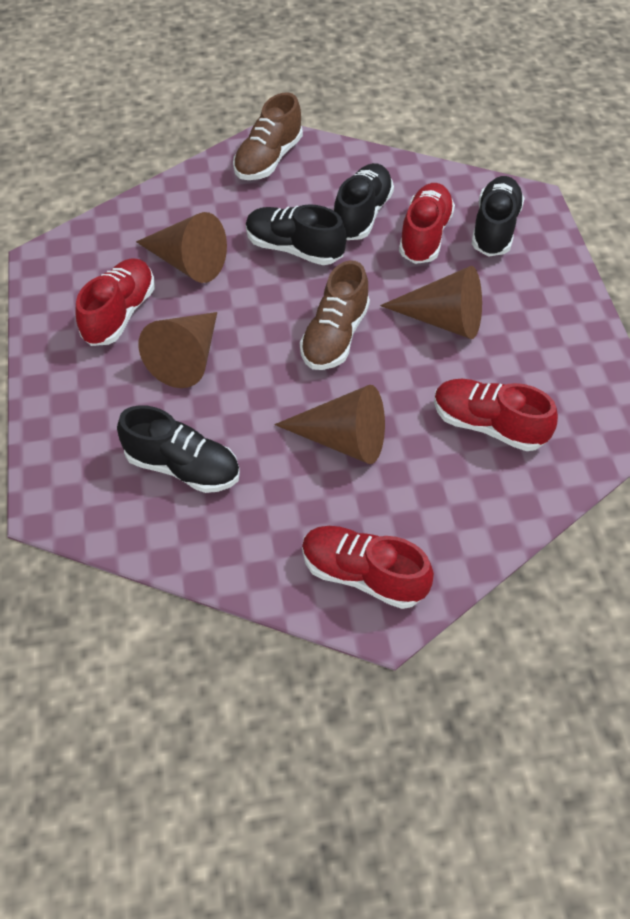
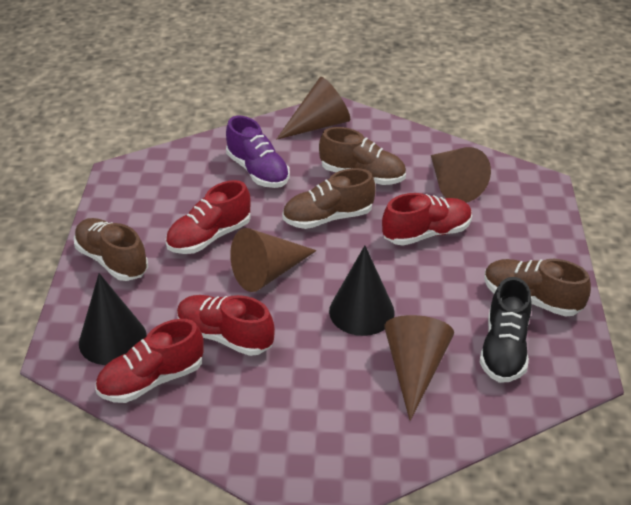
black cone: none = 0 -> [79,273,147,365] [329,246,395,336] = 2
black shoe: [117,405,240,493] [246,204,347,265] [334,163,394,240] [472,176,525,256] = 4 -> [479,277,532,383] = 1
brown shoe: [233,92,303,180] [300,260,370,370] = 2 -> [74,218,148,281] [282,168,376,229] [319,127,406,185] [484,259,591,317] = 4
purple shoe: none = 0 -> [226,116,290,188] = 1

